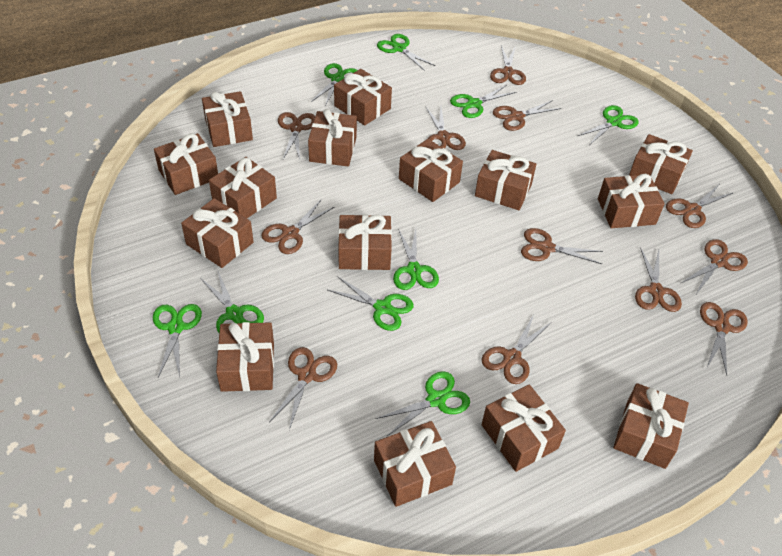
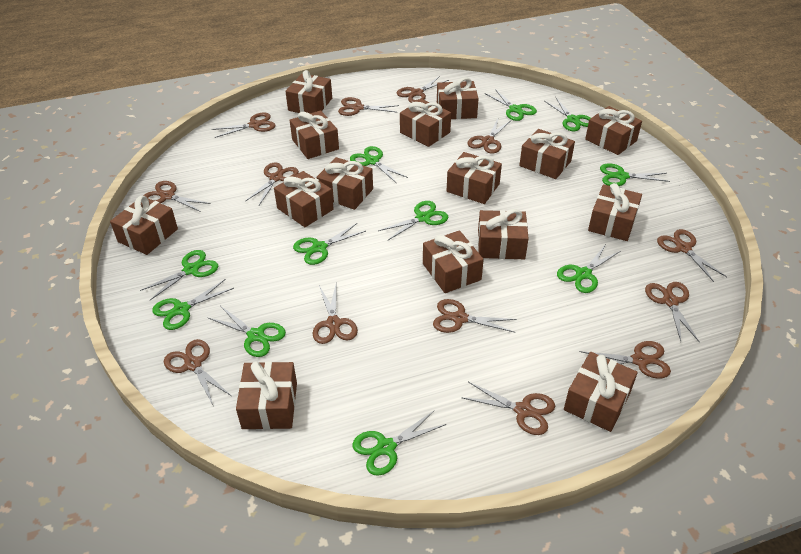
brown scissors: [261,200,334,254] [269,347,337,430] [278,112,315,160] [426,107,466,150] [482,314,552,384] [490,45,526,85] [493,100,562,131] [521,228,603,264] [635,247,682,312] [666,185,733,228] [681,239,748,294] [700,302,748,375] = 12 -> [143,181,211,212] [164,339,231,405] [212,113,276,138] [246,163,299,205] [312,285,358,344] [338,97,399,116] [397,76,449,103] [433,299,517,333] [461,382,555,435] [467,119,510,154] [580,341,671,379] [645,282,699,342] [657,229,727,282] = 13
green scissors: [153,304,202,377] [200,269,264,333] [311,63,358,107] [328,276,414,331] [375,371,470,436] [377,34,435,71] [393,229,439,290] [450,85,516,118] [578,105,639,144] = 9 -> [140,250,218,300] [152,279,234,330] [207,306,286,357] [293,223,366,265] [350,146,408,182] [352,410,446,476] [378,201,448,240] [485,89,537,121] [545,98,591,131] [557,244,621,293] [600,164,670,186] = 11

